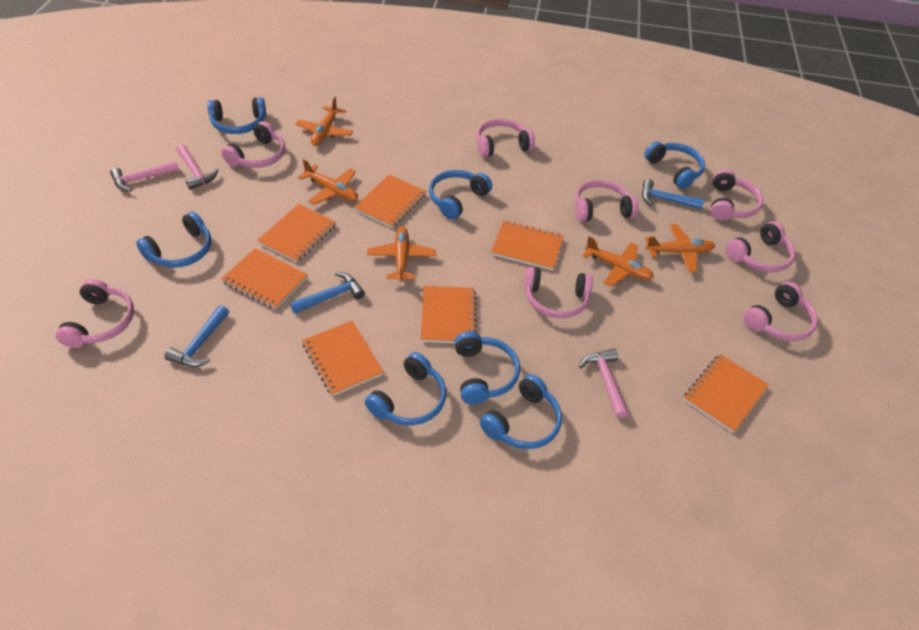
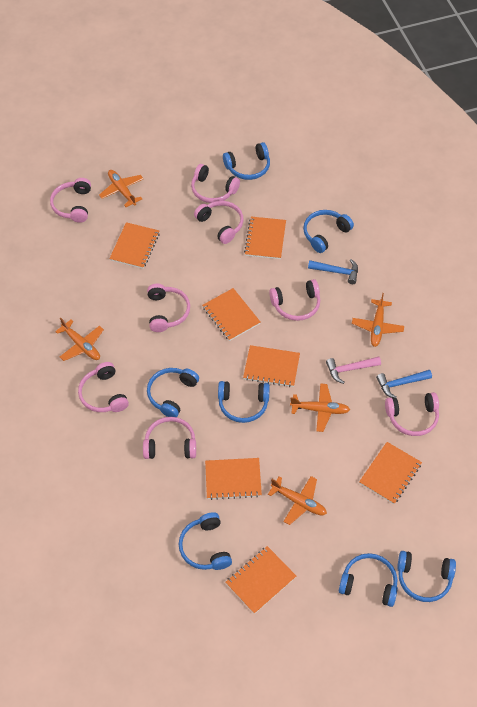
blue hammer: [165,305,229,367] [290,272,365,314] [642,179,704,209] = 3 -> [308,259,358,284] [376,370,432,398] = 2
pink hammer: [110,160,179,192] [177,144,219,190] [579,349,629,418] = 3 -> [326,356,381,384] = 1

